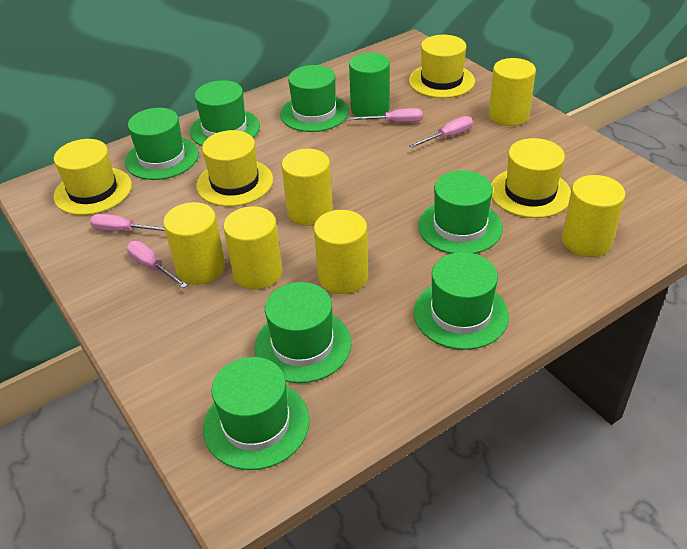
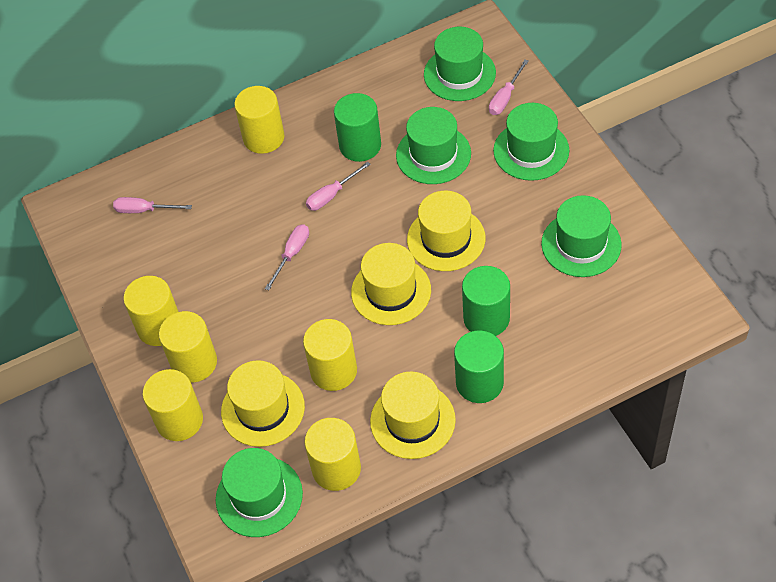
green cylinder: [349,53,390,117] = 1 -> [334,93,381,162] [454,330,504,403] [462,266,510,336] = 3
green hat: [125,108,199,180] [190,80,260,146] [203,357,310,470] [254,282,351,383] [280,65,349,132] [414,252,509,350] [418,170,503,254] = 7 -> [216,448,303,537] [396,107,471,184] [424,27,496,101] [493,103,569,181] [541,195,622,277] = 5

